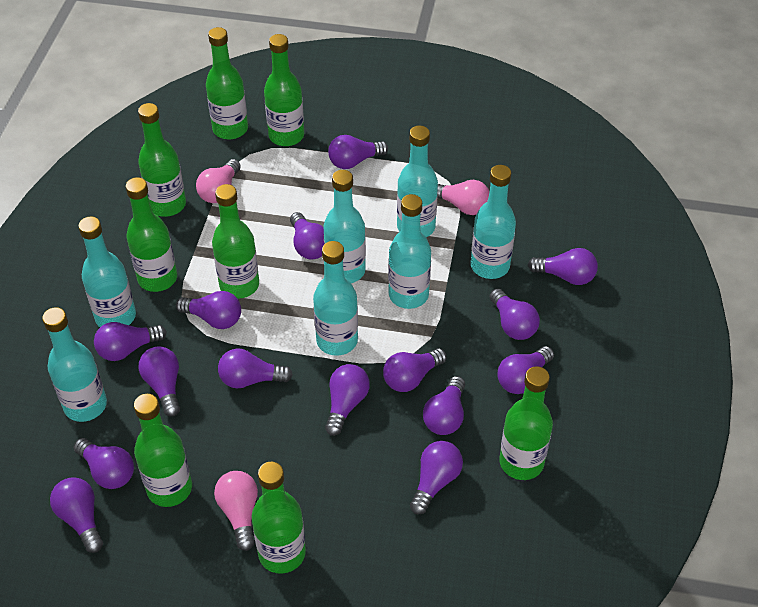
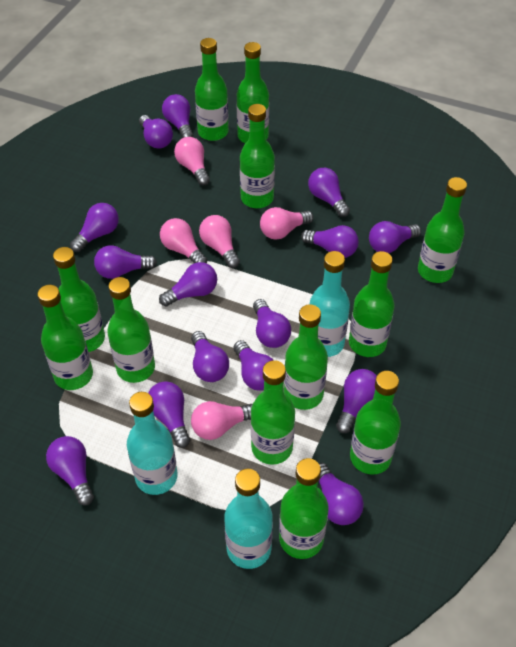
green bottle: [126,177,177,292] [134,394,192,507] [138,103,186,217] [206,27,248,139] [212,184,259,299] [252,462,306,574] [264,34,304,146] [499,366,553,480] = 8 -> [37,285,93,390] [53,247,105,352] [107,277,155,383] [195,38,229,141] [237,42,269,143] [240,104,275,208] [251,360,295,465] [279,458,329,559] [284,304,328,410] [349,251,395,357] [350,371,401,475] [418,177,467,283] = 12
pink light bulb: [196,159,241,203] [214,471,258,551] [437,180,489,215] = 3 -> [160,218,207,264] [174,137,210,185] [191,401,253,440] [199,215,240,268] [260,207,314,240] = 5
turquoise bottle: [42,307,107,422] [78,217,136,327] [313,241,358,356] [323,170,366,283] [388,194,431,309] [397,126,438,237] [471,165,516,279] = 7 -> [127,392,178,495] [224,469,273,569] [310,251,350,357] = 3

